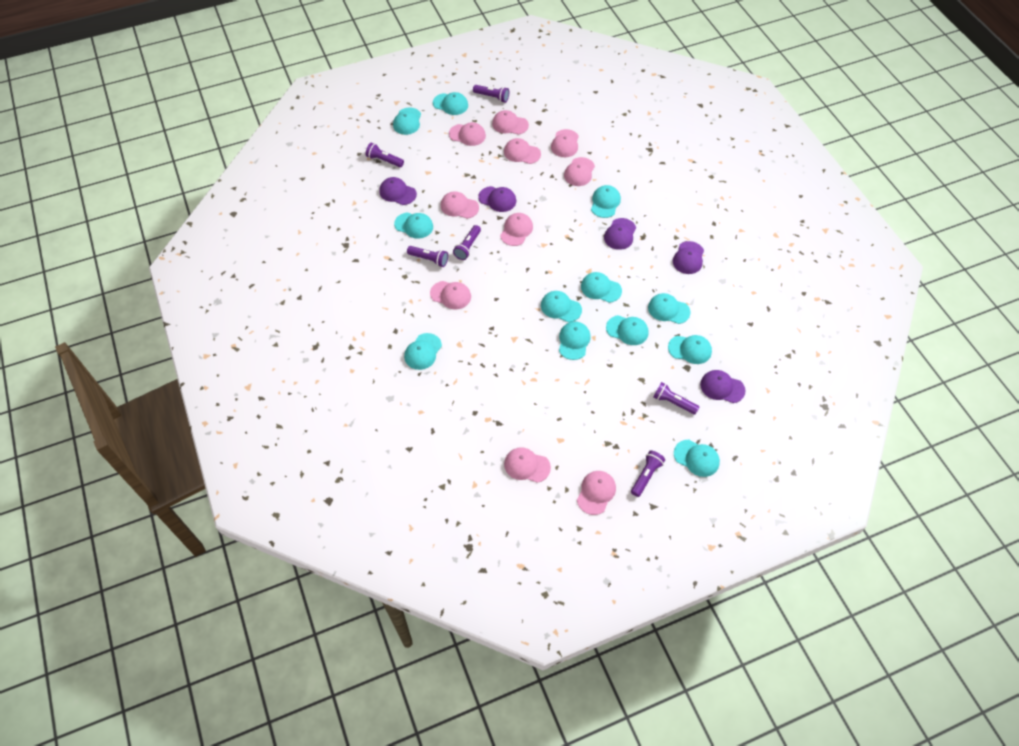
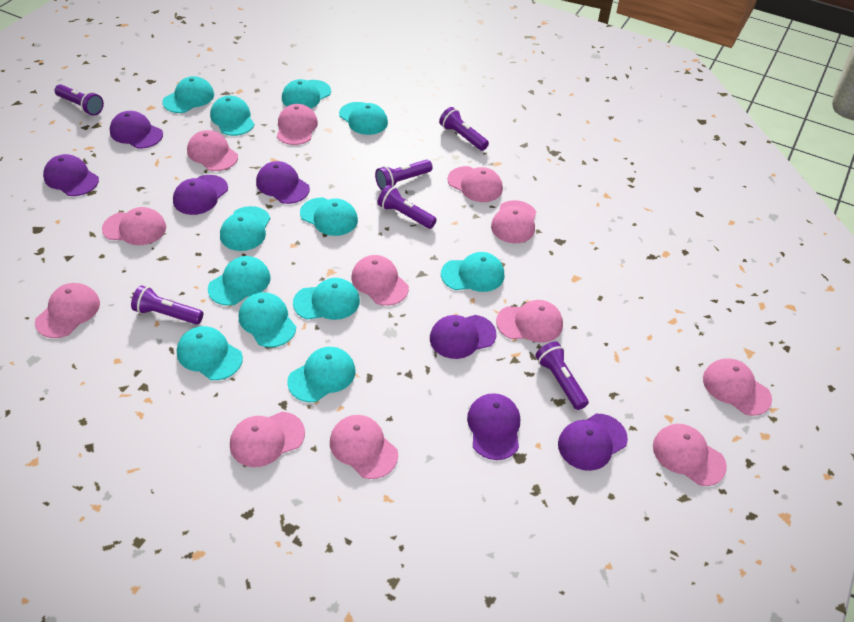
pink cap: [430,281,471,309] [441,191,479,219] [449,122,486,146] [492,110,529,135] [500,213,533,246] [504,138,541,164] [504,447,551,483] [551,129,579,157] [564,157,595,186] [577,471,616,515] = 10 -> [35,283,100,338] [102,207,166,245] [187,130,238,171] [230,412,305,467] [277,104,318,145] [330,415,398,479] [351,255,409,306] [447,166,503,202] [491,200,536,243] [496,300,563,343] [653,424,727,486] [703,358,772,416] = 12
purple cap: [379,177,417,205] [478,186,516,212] [604,218,636,250] [673,241,704,274] [700,370,745,403] = 5 -> [43,154,99,196] [110,111,163,149] [173,175,228,215] [256,161,310,204] [430,315,496,359] [467,393,520,460] [558,414,628,471] = 7

